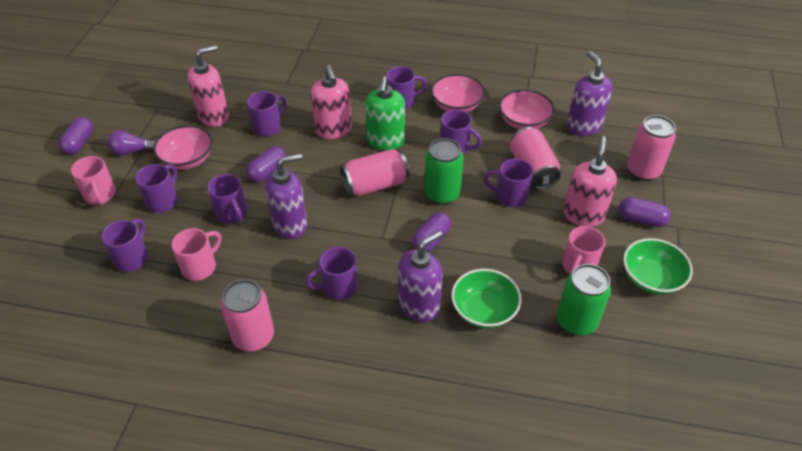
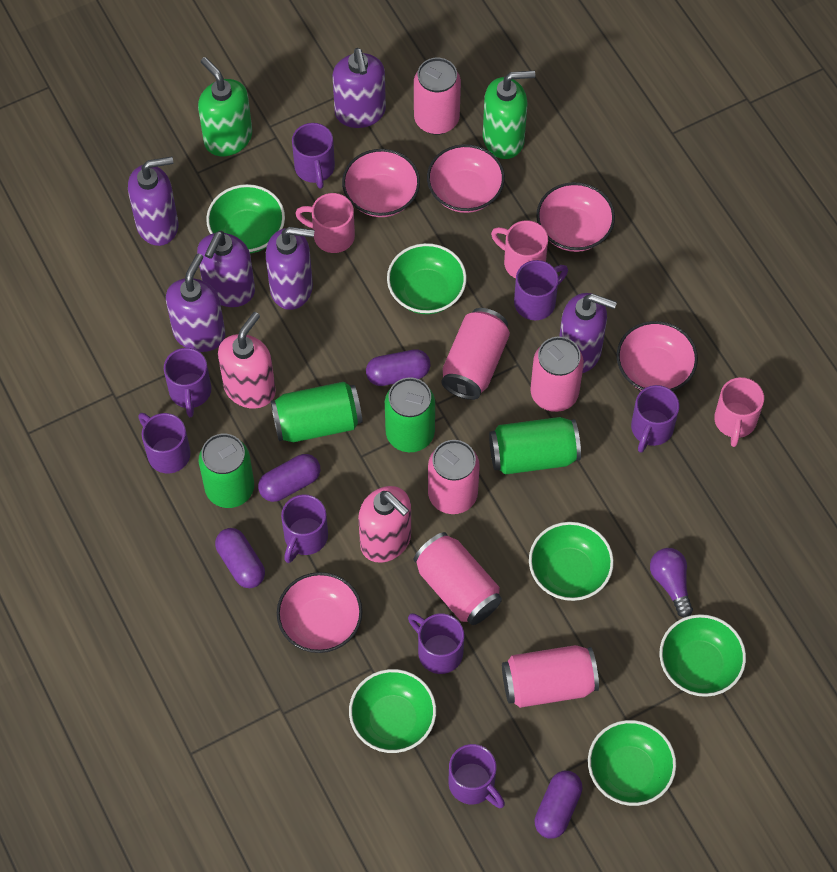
green bowl: [452,269,522,328] [623,238,693,294] = 2 -> [206,184,285,253] [349,669,436,753] [387,243,467,314] [529,522,614,601] [588,720,676,806] [660,614,746,697] = 6
green can: [424,138,464,205] [557,264,611,336] = 2 -> [199,434,254,508] [271,382,362,442] [385,378,435,452] [489,417,581,475] = 4
green soap dispenser: [365,76,405,150] = 1 -> [198,57,252,156] [483,71,536,159] = 2
pink bowl: [153,125,213,170] [431,74,485,112] [499,90,555,129] = 3 -> [277,572,362,653] [342,149,420,217] [427,144,505,213] [536,182,615,252] [617,321,698,391] = 5
pink can: [221,280,274,352] [340,149,409,196] [510,127,561,190] [627,115,676,181] = 4 -> [414,58,461,135] [414,532,502,625] [428,440,480,514] [441,308,510,400] [502,645,599,708] [531,337,584,412] = 6
pink soap dispenser: [187,45,229,127] [310,65,352,139] [563,136,617,227] = 3 -> [218,312,276,409] [358,486,411,563] = 2
purple soap dispenser: [265,153,307,239] [398,230,443,322] [567,51,612,136] = 3 -> [128,157,179,246] [166,253,225,352] [197,231,255,307] [266,227,314,310] [332,48,386,128] [559,293,617,373] = 6

